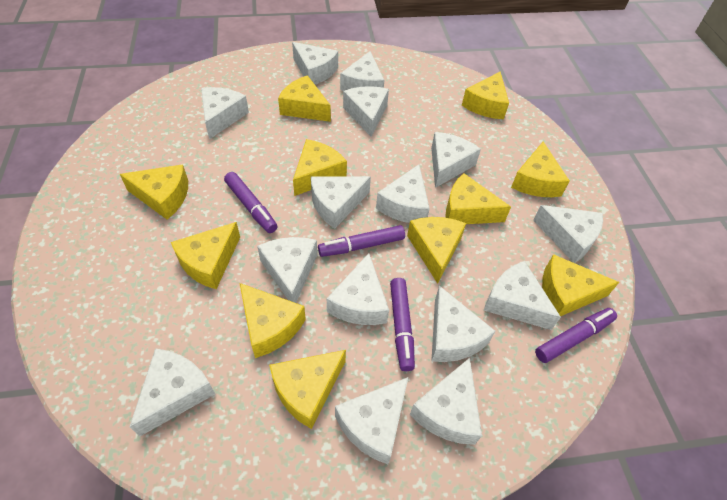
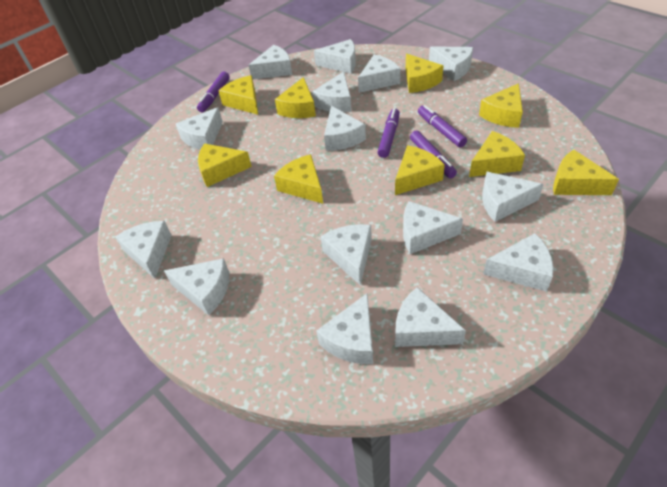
yellow cheese: [120,164,188,220] [171,222,240,289] [240,283,306,358] [269,350,346,429] [278,75,331,122] [293,139,347,196] [407,217,466,284] [445,173,511,224] [462,71,509,119] [511,142,570,197] [542,254,619,316] = 11 -> [198,143,252,187] [218,75,258,115] [274,154,323,204] [275,77,316,118] [395,145,445,195] [406,54,443,93] [469,131,525,177] [479,83,523,128] [553,150,619,195] = 9

